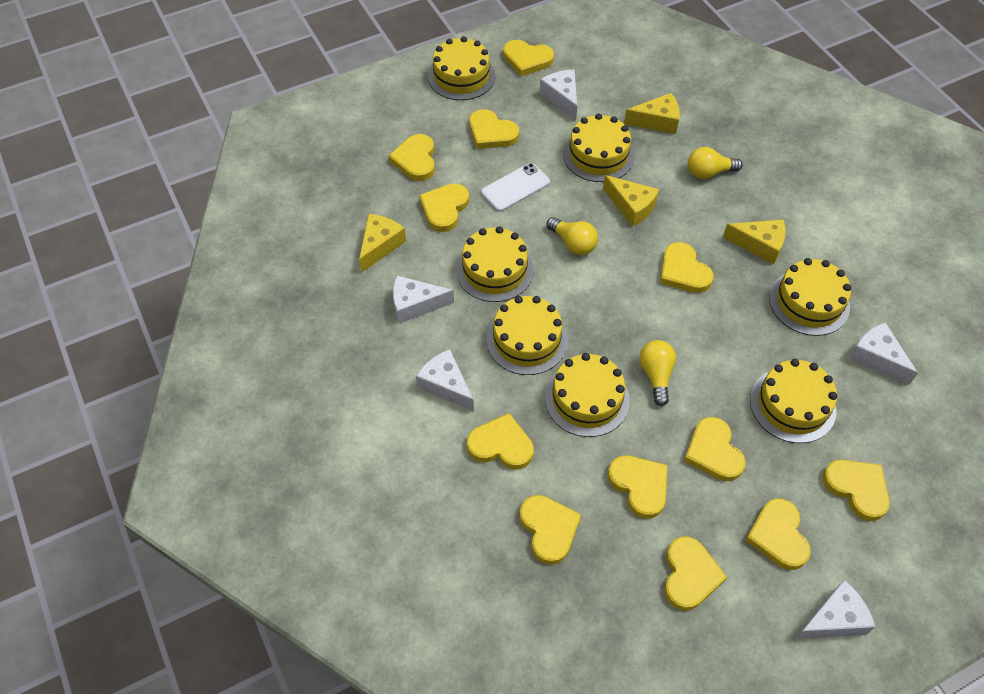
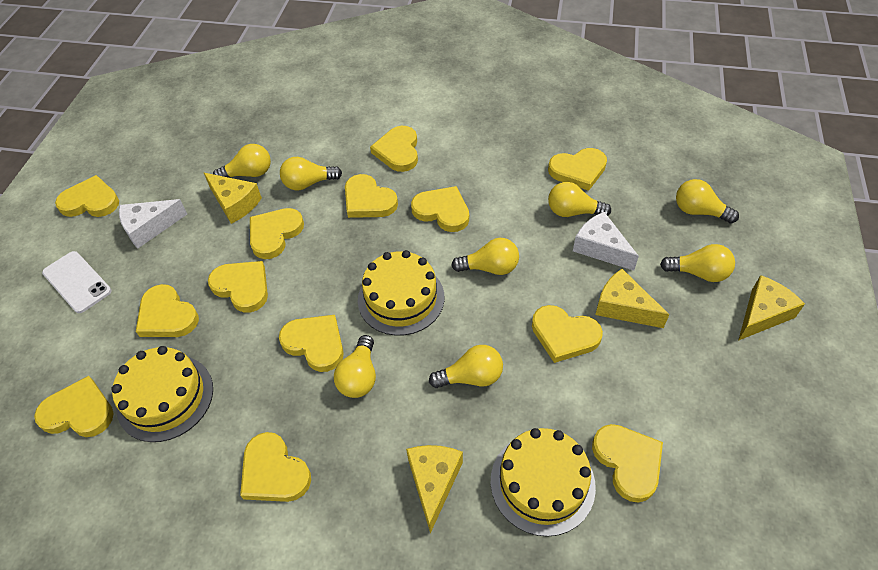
white cheese: [393,276,454,323] [416,349,474,411] [540,70,577,120] [795,580,875,639] [849,322,918,385] = 5 -> [119,199,187,249] [573,212,639,271] = 2
yellow cake: [428,36,495,100] [456,226,534,302] [486,296,568,375] [545,353,630,437] [563,113,635,182] [750,359,837,443] [769,258,851,336] = 7 -> [111,346,213,442] [358,250,444,336] [491,428,596,537] = 3
yellow heart: [388,134,435,181] [419,183,469,232] [467,413,534,469] [469,109,519,149] [503,40,554,76] [520,495,581,565] [608,455,667,519] [660,242,714,293] [664,537,727,611] [684,417,746,481] [745,499,811,570] [822,460,890,521] = 12 -> [34,376,114,437] [55,175,119,217] [136,284,199,337] [208,261,268,313] [240,432,311,502] [250,208,304,259] [279,315,344,372] [345,174,398,218] [370,126,418,172] [411,186,469,232] [532,305,603,363] [548,148,607,191] [592,424,663,503] = 13
yellow light bulb: [546,217,598,255] [639,340,676,406] [688,147,743,179] = 3 -> [213,144,271,178] [280,157,342,190] [334,335,376,398] [429,345,503,388] [451,238,519,275] [548,182,611,217] [660,244,735,282] [676,179,739,224] = 8

